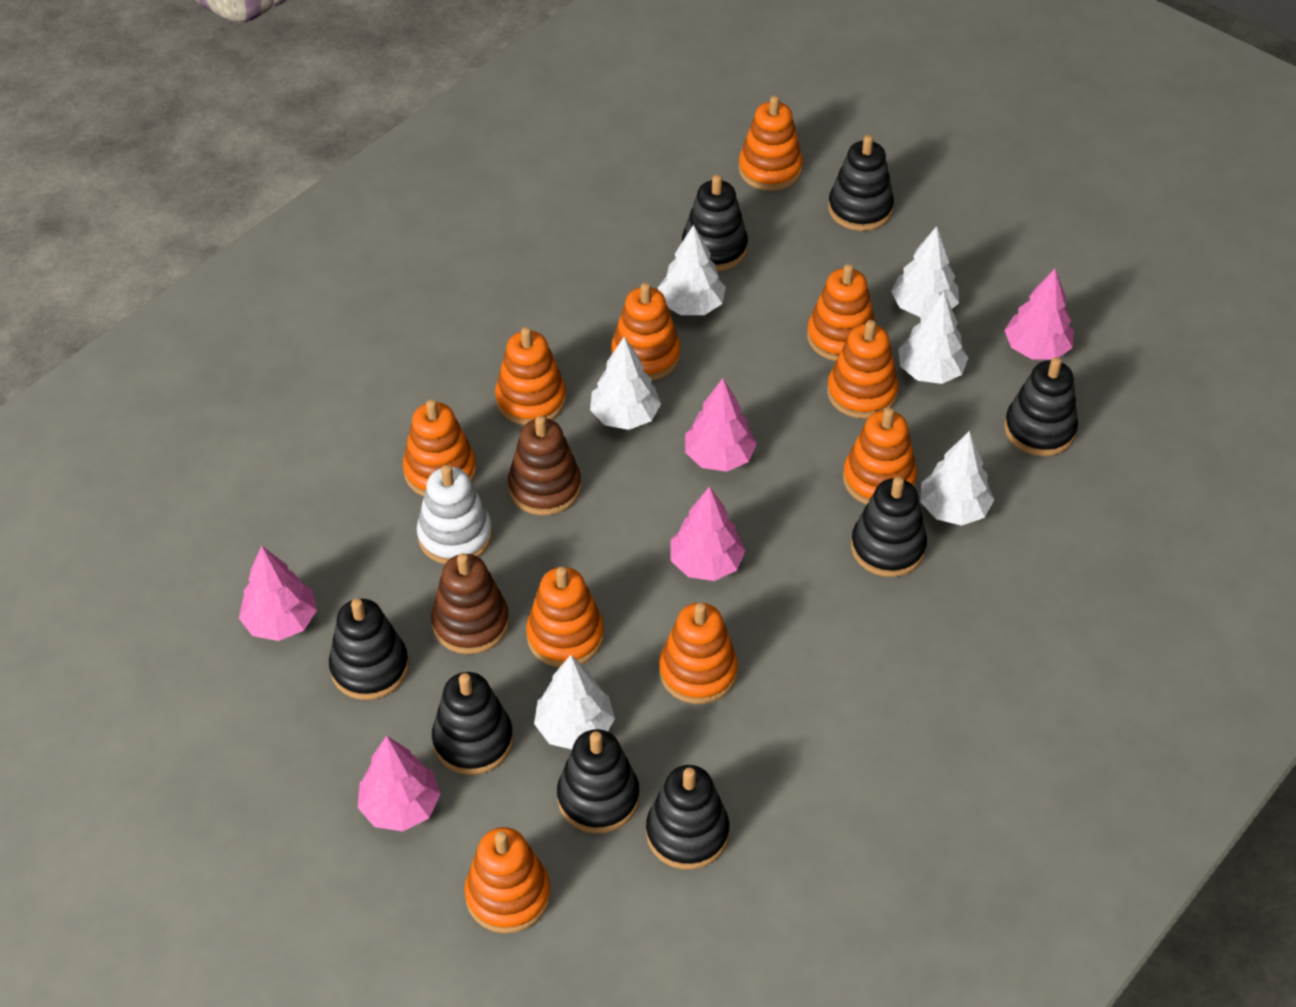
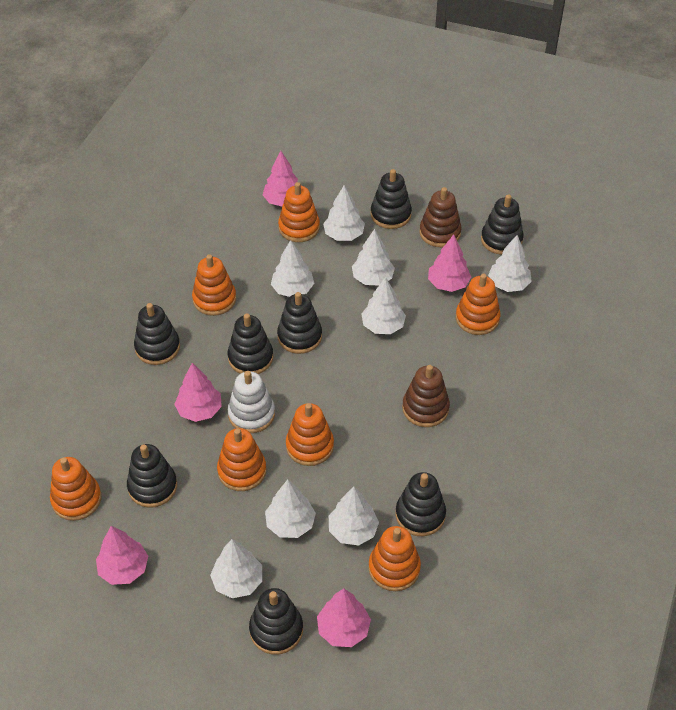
orange stacking toy: [403,399,477,497] [464,827,551,934] [495,327,566,425] [526,567,604,667] [611,283,680,381] [659,603,738,704] [739,95,803,191] [807,264,875,361] [827,320,899,419] [843,407,917,505] = 10 -> [50,457,101,521] [192,254,236,316] [217,428,267,491] [278,182,320,242] [286,403,334,466] [369,526,421,591] [456,274,500,335] = 7
white tree: [534,655,615,749] [590,337,661,430] [658,225,726,315] [891,226,959,317] [898,292,968,384] [920,431,994,526] = 6 -> [210,539,262,598] [265,480,316,538] [271,240,314,297] [323,185,365,241] [329,486,379,545] [352,229,395,286] [361,277,406,334] [488,235,532,292] = 8

